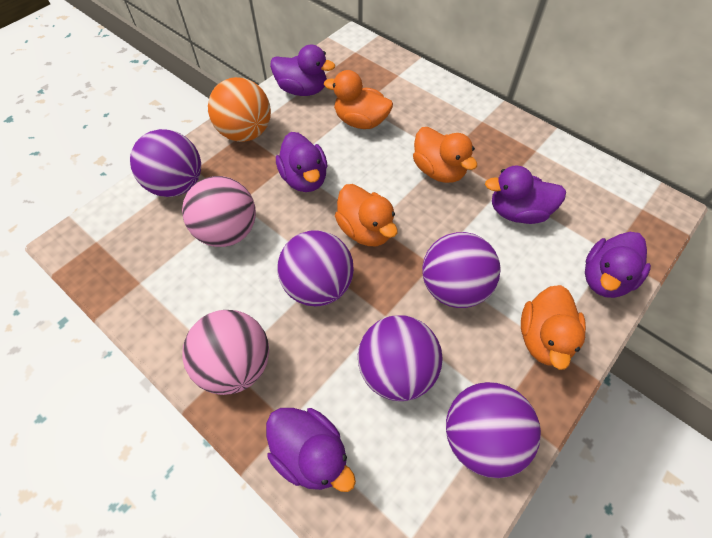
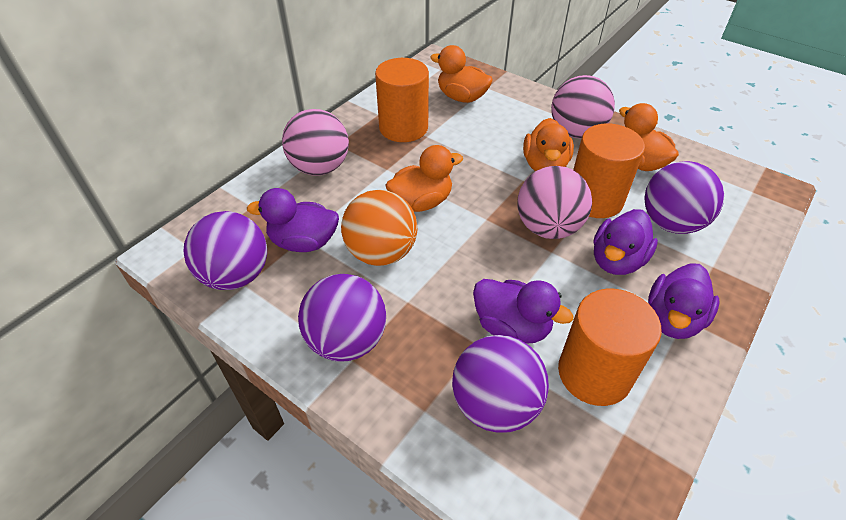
orange cylinder: none = 0 -> [375,58,429,142] [558,289,662,406] [573,124,645,218] = 3
pink ball: [182,176,256,247] [182,310,269,395] = 2 -> [282,109,349,176] [517,166,592,239] [551,75,615,138] = 3
purple ball: [130,129,201,197] [278,230,354,306] [358,315,443,401] [422,232,500,308] [446,382,541,478] = 5 -> [184,211,267,290] [298,274,386,361] [452,335,549,433] [644,161,724,234] = 4
purple duck: [266,408,356,492] [270,44,335,96] [276,132,327,192] [485,165,566,224] [585,232,651,298] = 5 -> [247,188,339,252] [473,279,573,344] [593,209,658,275] [648,263,719,339] = 4

